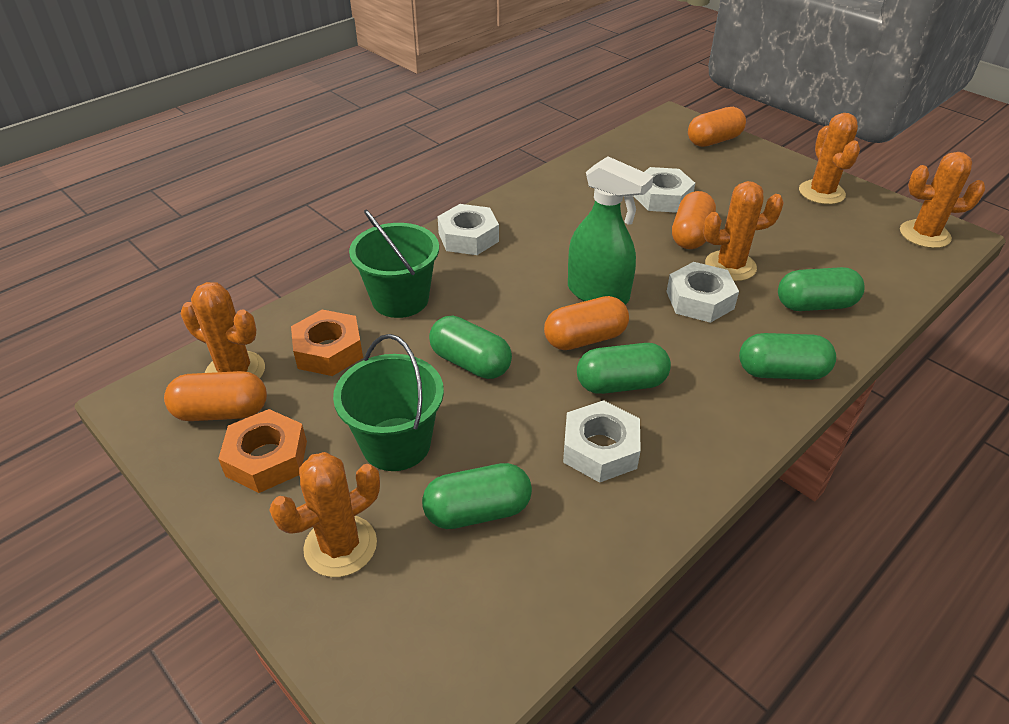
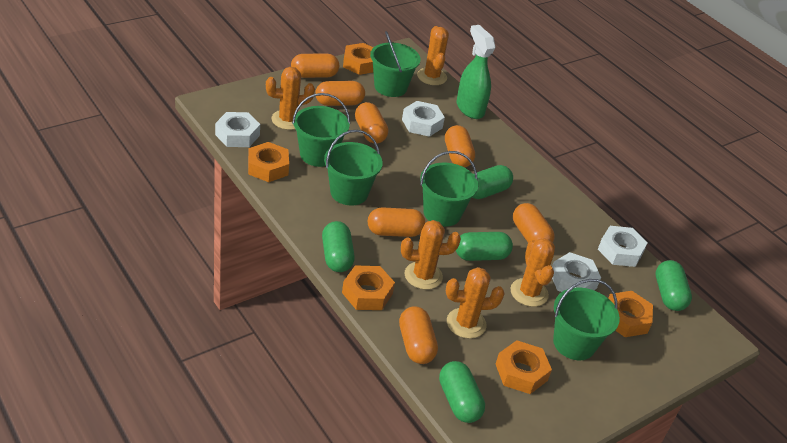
green bucket: [333,334,444,471] [349,209,439,318] = 2 -> [292,93,350,167] [324,130,383,206] [370,31,421,97] [420,151,478,227] [553,279,620,360] = 5
orange capsule: [164,371,267,421] [544,296,629,350] [672,191,716,249] [688,107,746,147] = 4 -> [291,54,339,78] [315,81,365,106] [355,102,388,143] [368,207,425,237] [399,306,438,364] [445,125,475,167] [513,203,555,243] = 7
orange nut: [218,409,307,493] [291,310,363,376] = 2 -> [248,142,289,182] [342,266,395,310] [343,43,373,75] [496,340,552,394] [608,291,653,337] = 5

